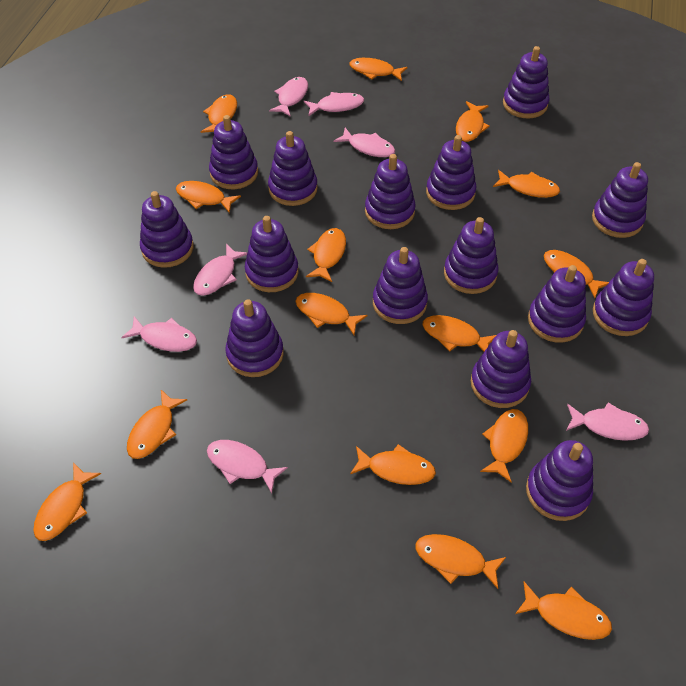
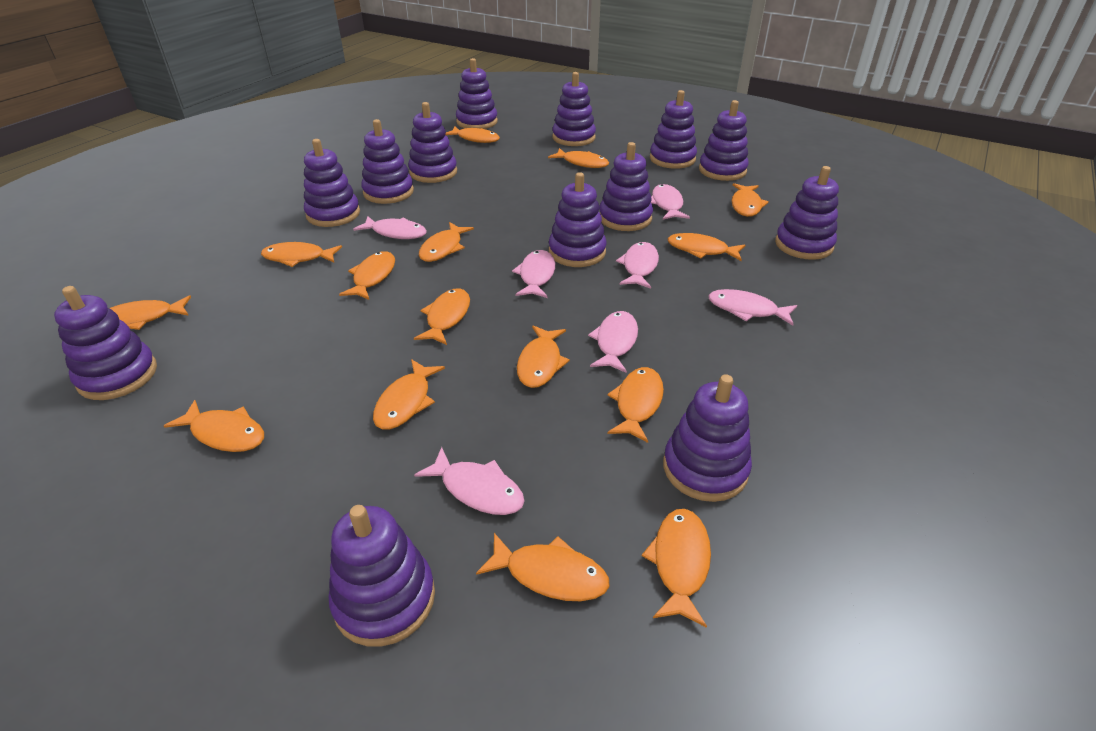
purple stacking toy: [140,191,194,268] [209,115,258,189] [225,299,284,377] [245,216,298,292] [268,131,318,206] [365,154,416,229] [373,247,428,324] [426,135,476,210] [444,217,499,294] [471,330,531,408] [503,46,550,119] [526,440,593,521] [528,265,586,343] [592,162,648,238] [593,259,654,336] = 15 -> [54,286,157,400] [304,139,360,227] [329,505,435,647] [361,119,414,204] [408,102,457,183] [456,58,498,129] [549,172,607,267] [552,72,596,146] [599,142,653,231] [650,90,697,169] [663,374,752,502] [699,100,749,181] [775,166,839,260] = 13

